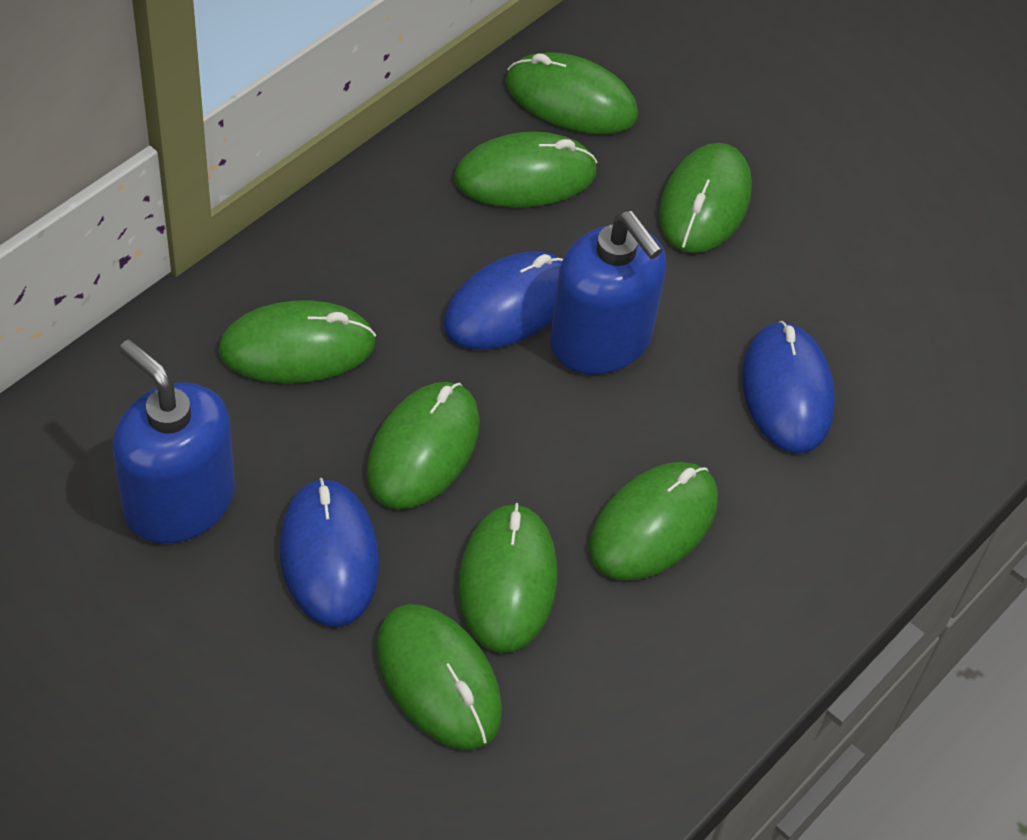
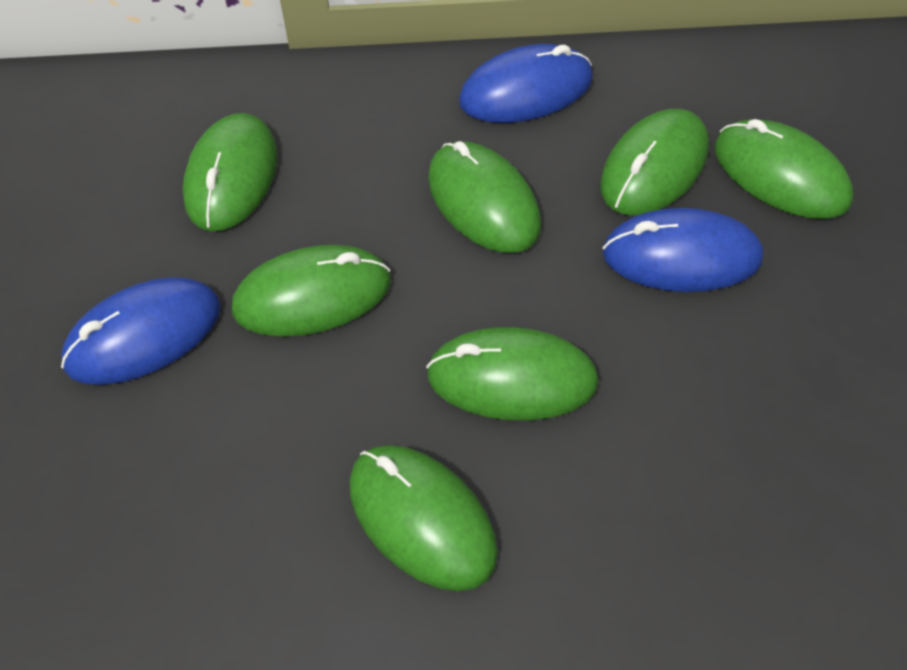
blue soap dispenser: [113,340,235,544] [550,211,666,375] = 2 -> none = 0
green mouse: [218,300,376,383] [367,382,480,509] [376,604,502,750] [454,132,598,208] [458,503,557,653] [505,52,638,134] [589,462,718,581] [659,143,752,253] = 8 -> [183,113,277,231] [232,245,391,337] [349,445,498,591] [426,327,599,420] [428,141,541,253] [600,109,709,215] [715,119,853,219] = 7

